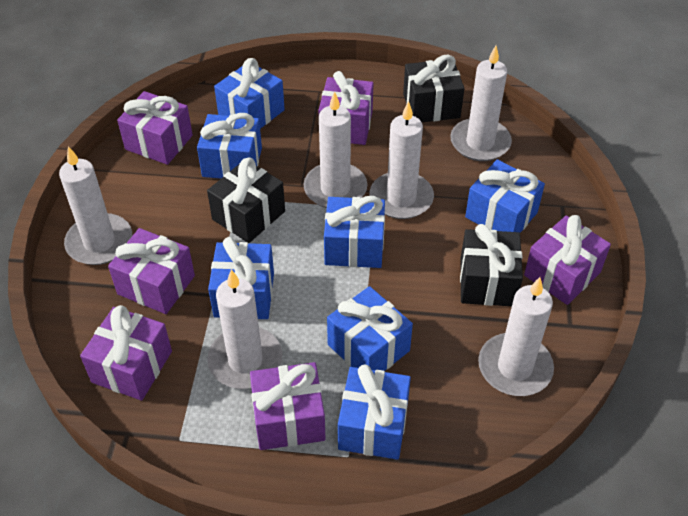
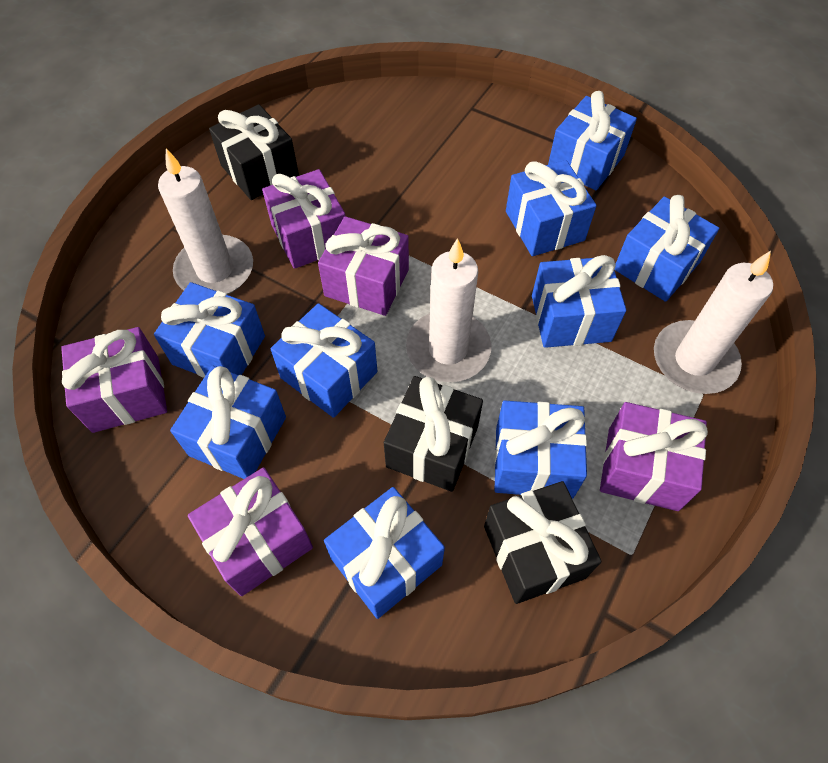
blue gift: [197,113,262,179] [208,237,274,319] [214,58,285,129] [324,196,385,268] [327,286,413,371] [338,364,411,460] [465,159,545,233] = 7 -> [154,282,265,378] [170,366,286,479] [271,303,378,418] [324,487,445,619] [494,401,587,499] [506,160,597,256] [532,255,626,348] [548,91,637,190] [615,195,719,302] = 9
purple gift: [80,305,172,401] [108,228,195,314] [117,91,193,165] [250,362,326,450] [319,71,373,145] [524,215,611,305] = 6 -> [61,327,167,433] [188,467,313,596] [262,169,345,269] [318,216,409,316] [600,402,708,511] = 5
white candle: [59,146,132,265] [207,269,282,389] [304,91,368,208] [370,101,434,219] [450,46,512,161] [478,277,554,396] = 6 -> [158,149,253,295] [406,238,491,382] [654,251,773,394] = 3

